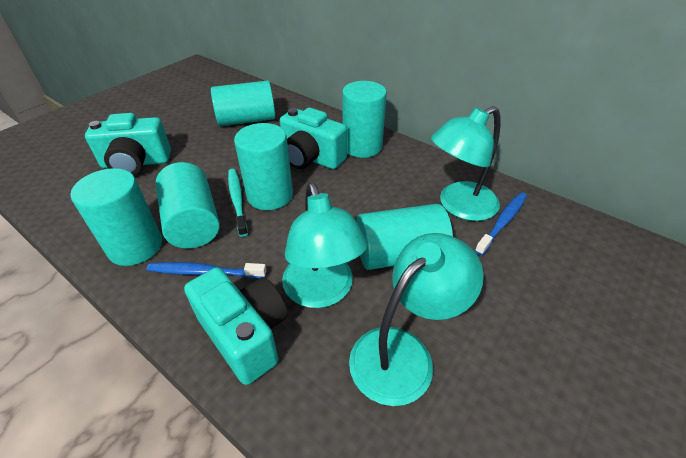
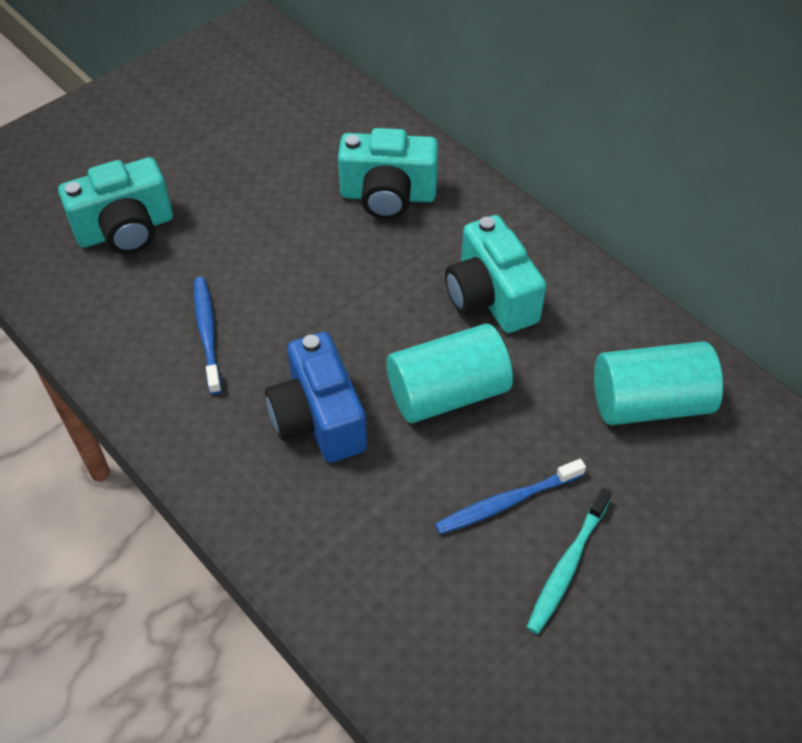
blue camera: none = 0 -> [265,332,367,463] = 1
turquoise cylinder: [71,168,162,266] [155,162,220,249] [211,81,275,126] [234,123,293,210] [342,81,387,158] [356,204,453,270] = 6 -> [386,324,513,423] [594,342,723,425] = 2
turquoise lamp: [282,182,368,308] [349,233,484,406] [431,106,501,221] = 3 -> none = 0

